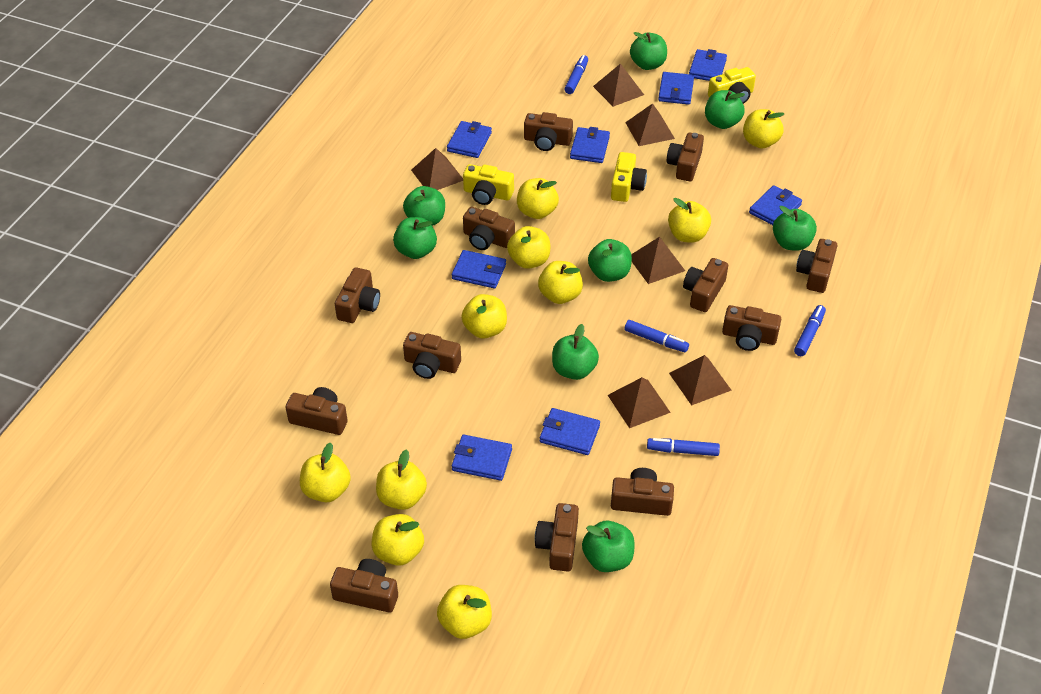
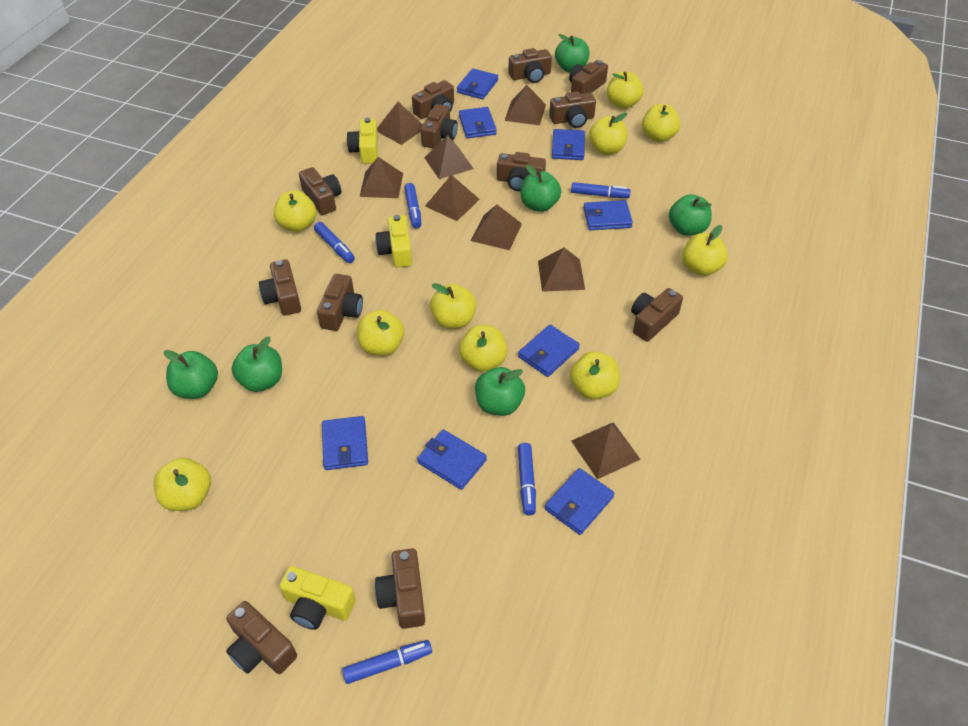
blue marker: [564,55,588,94] [625,320,689,352] [647,438,720,456] [794,305,826,356] = 4 -> [314,222,355,263] [342,640,432,684] [404,183,421,229] [518,443,536,515] [571,182,631,198] = 5
brown pyramid: [411,148,463,190] [593,63,644,107] [608,377,671,428] [625,103,675,146] [631,237,685,284] [669,355,731,406] = 6 -> [359,157,403,198] [377,102,423,145] [424,135,474,179] [425,175,480,221] [471,205,522,250] [505,85,546,125] [538,248,585,292] [571,422,641,479] = 8
green apple: [393,217,437,259] [403,186,445,226] [552,324,599,380] [582,521,635,572] [588,239,632,282] [630,32,667,70] [705,90,745,129] [773,206,817,251] = 8 -> [164,350,218,399] [232,337,282,392] [475,367,525,416] [521,165,561,212] [555,34,590,72] [669,194,712,236] = 6

